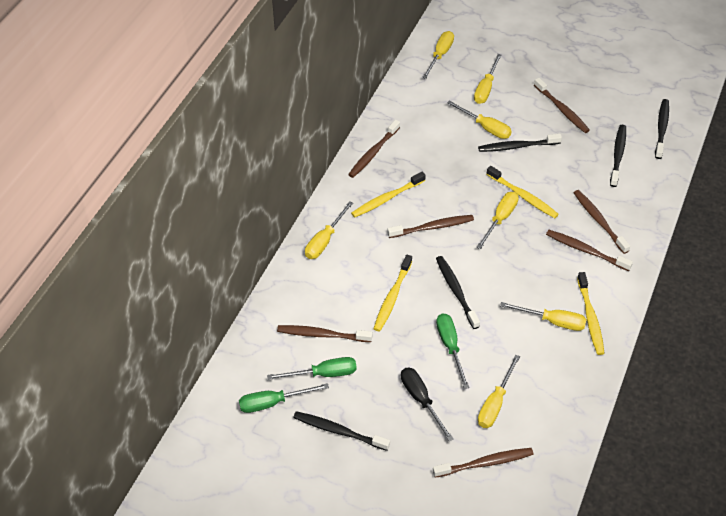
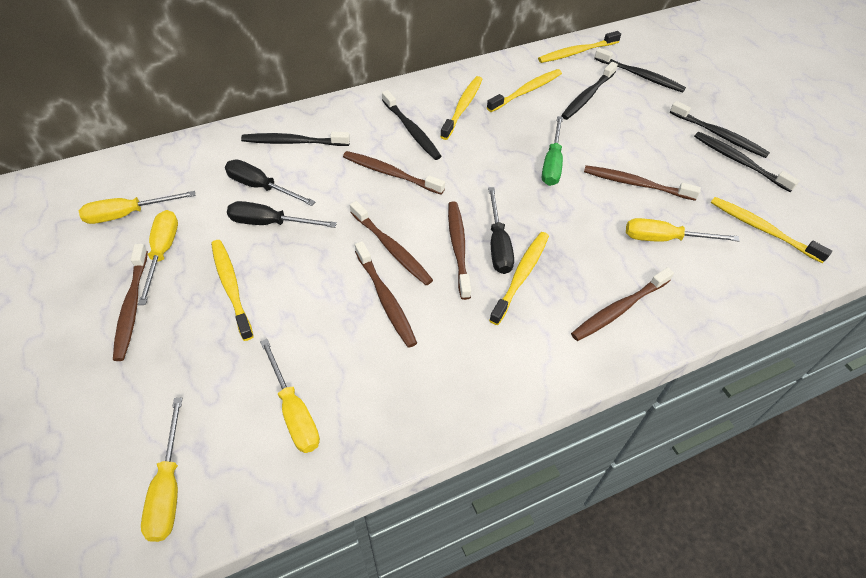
black screwdriver: [401,367,454,442] = 1 -> [225,160,316,206] [227,201,337,228] [488,187,514,274] = 3
black toothbrush: [293,411,390,451] [436,256,480,329] [478,134,562,152] [610,125,626,187] [655,99,669,159] = 5 -> [241,132,350,146] [382,90,442,160] [561,62,618,120] [594,48,686,93] [670,101,770,158] [694,132,800,192] = 6
green screwdriver: [239,383,329,413] [267,357,357,380] [436,313,470,389] = 3 -> [542,116,563,186] = 1
yellow screwdriver: [305,201,353,259] [422,31,454,79] [447,100,512,139] [474,54,502,104] [477,192,519,249] [478,355,520,428] [500,302,586,331] = 7 -> [79,191,196,224] [138,210,178,305] [141,398,182,542] [260,339,320,453] [626,218,740,242] = 5
yellow toothbrush: [351,172,426,218] [374,255,412,332] [486,166,559,218] [577,272,605,355] = 4 -> [211,240,254,341] [440,76,482,140] [487,69,562,112] [489,232,549,325] [538,31,621,63] [711,197,832,263] = 6

